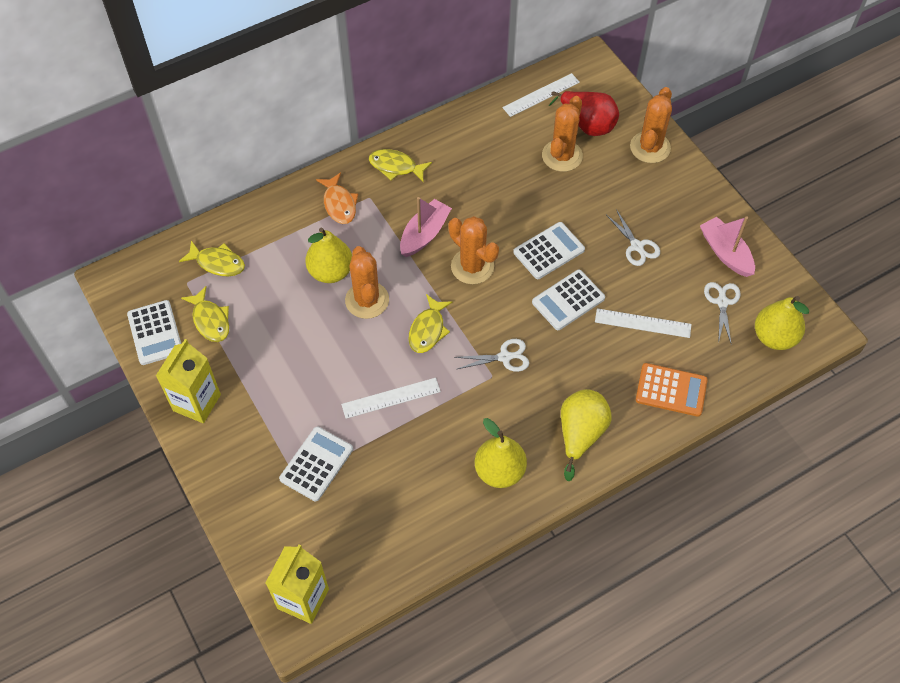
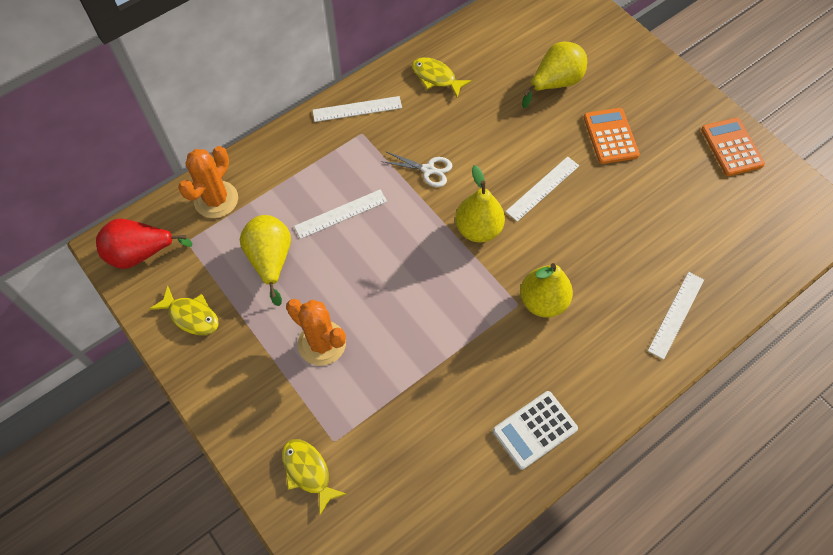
orange cactus: [345,246,389,319] [448,216,499,284] [542,96,583,172] [630,87,672,163] = 4 -> [178,146,238,218] [286,299,346,366] = 2
orange calculator: [636,363,708,417] = 1 -> [583,108,640,164] [701,118,765,176] = 2
orange fish: [316,172,358,224] = 1 -> none = 0
pink boat: [400,197,452,257] [700,217,755,277] = 2 -> none = 0
white calculator: [127,300,181,365] [279,427,353,501] [513,222,585,279] [532,270,605,330] = 4 -> [493,391,578,470] = 1
white ruler: [341,378,441,419] [502,73,580,117] [595,308,691,338] = 3 -> [294,190,387,239] [312,96,402,122] [505,156,579,222] [648,272,704,360] = 4
white scissors: [454,339,529,372] [606,209,660,266] [704,282,741,344] = 3 -> [381,151,452,187] = 1
yellow carton: [156,339,221,423] [265,545,329,624] = 2 -> none = 0
yellow fish: [179,241,245,277] [181,286,229,342] [369,149,432,182] [408,294,452,353] = 4 -> [150,286,219,335] [282,439,346,515] [412,57,472,98] = 3

